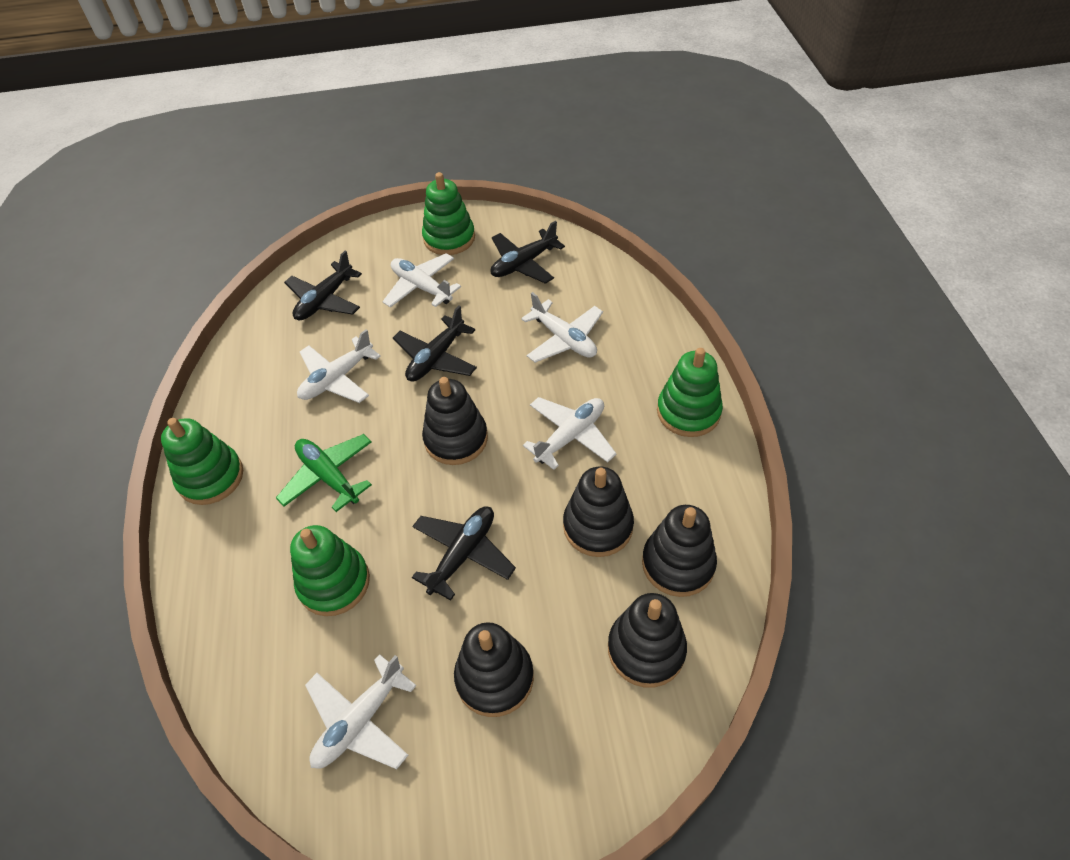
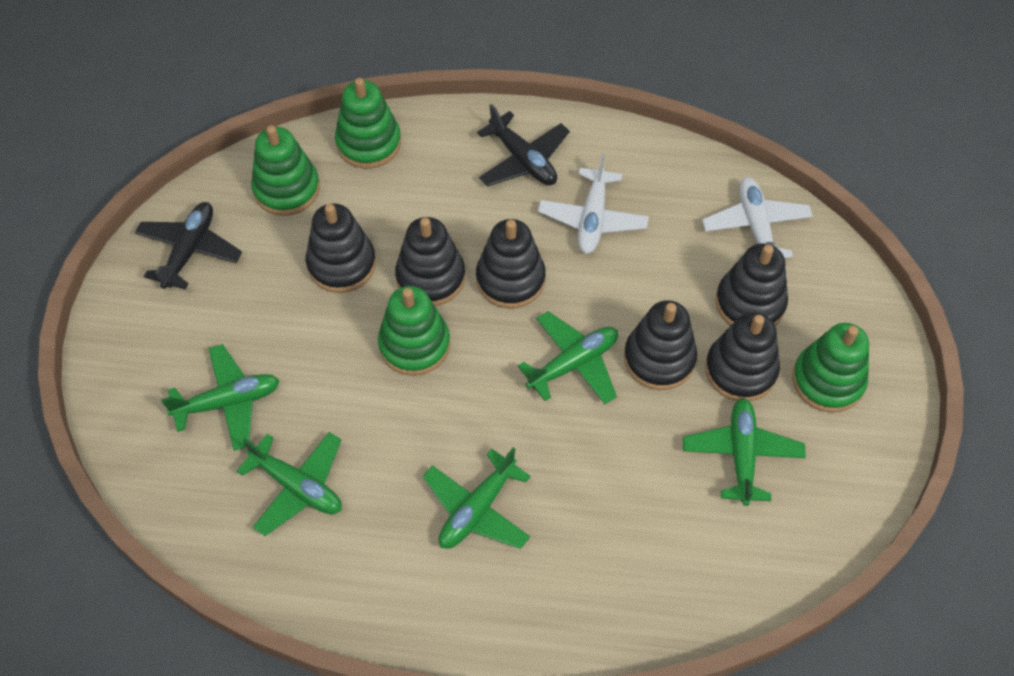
black plane: [284,251,362,321] [393,305,477,382] [412,506,516,601] [491,221,565,284] = 4 -> [135,202,242,289] [477,104,570,187] = 2
black stacking toy: [422,377,488,465] [454,622,534,717] [563,467,634,557] [608,593,687,687] [642,505,717,597] = 5 -> [306,203,376,293] [395,217,465,306] [476,219,546,308] [624,300,697,390] [705,312,780,401] [715,243,788,326] = 6
green plane: [276,434,372,512] = 1 -> [161,344,280,451] [237,432,342,536] [423,447,531,549] [518,311,618,404] [683,398,806,506] = 5
white plane: [297,329,381,403] [305,654,416,769] [382,253,461,308] [521,292,603,363] [523,397,617,470] = 5 -> [538,154,649,254] [702,177,813,258] = 2

